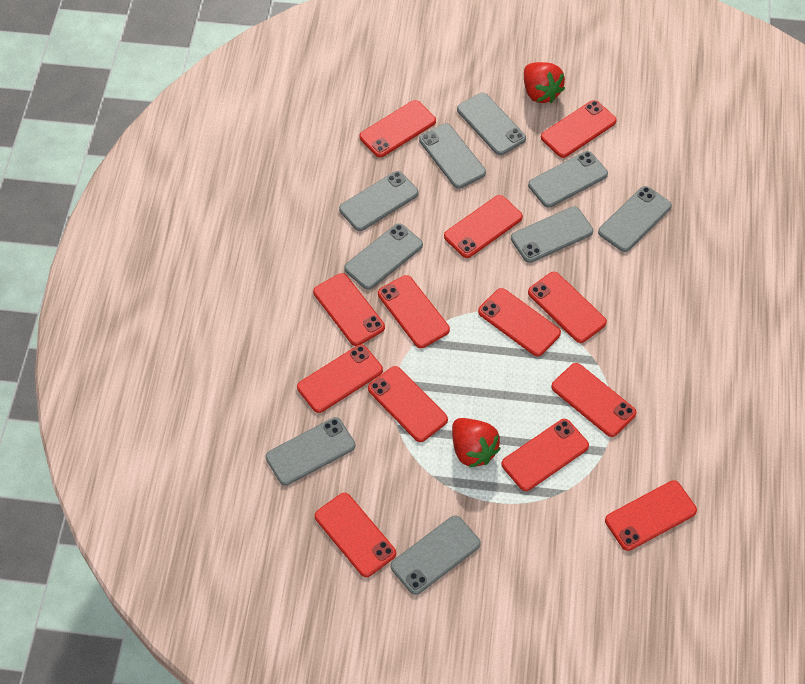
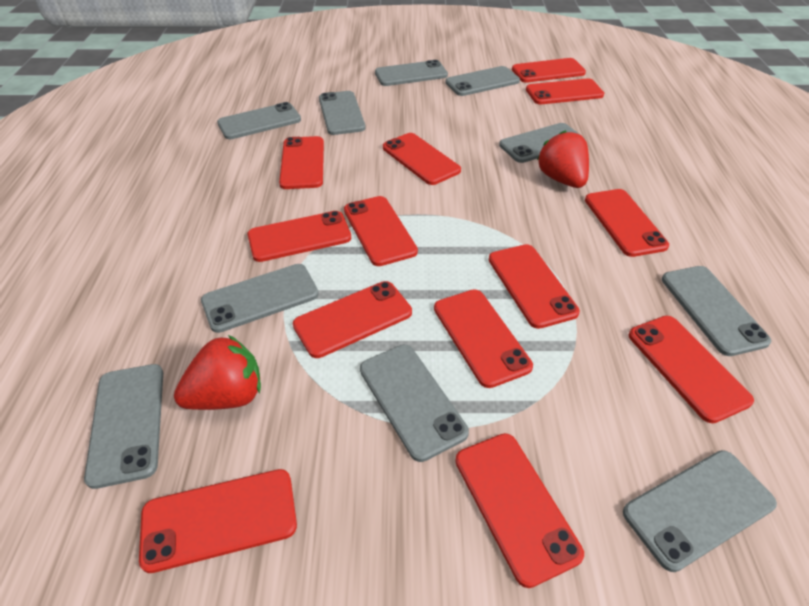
grey phone: [266,417,355,486] [339,171,418,231] [344,223,423,290] [390,515,481,595] [419,123,486,189] [457,93,526,155] [511,206,593,263] [528,151,608,208] [598,186,672,252] = 9 -> [84,364,163,489] [201,264,319,333] [217,102,301,139] [319,91,366,135] [360,345,469,462] [375,60,448,86] [445,66,520,96] [499,123,585,163] [623,450,777,572] [662,266,771,356] = 10

